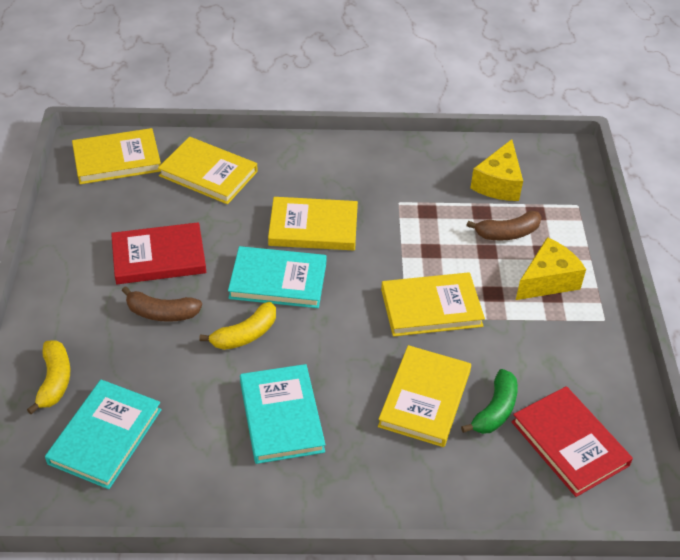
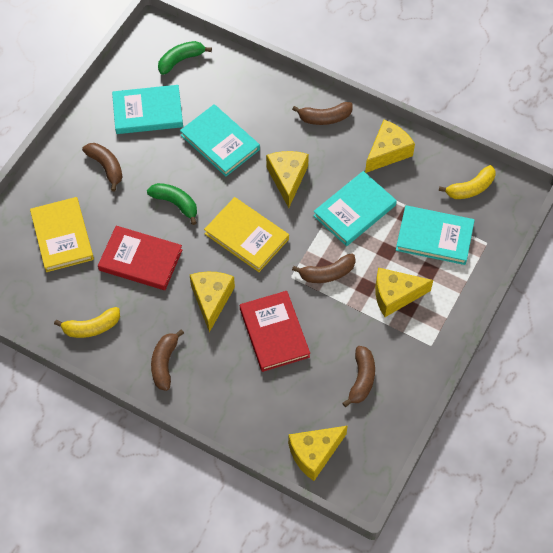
brown banana: [122,286,202,322] [466,211,542,241] = 2 -> [82,143,123,191] [151,329,184,391] [292,102,353,125] [292,253,356,283] [342,346,375,407] = 5
green banana: [461,369,518,434] = 1 -> [147,183,197,225] [158,41,212,75] = 2
turquoise book: [45,379,162,489] [228,246,326,308] [240,364,326,464] = 3 -> [112,85,183,134] [180,104,260,177] [313,171,397,246] [396,205,475,265] = 4
yellow book: [72,128,161,184] [158,137,258,204] [268,197,358,250] [378,345,471,447] [381,272,485,337] = 5 -> [30,197,94,272] [204,197,289,272] = 2
yellow cheese: [470,139,523,201] [516,237,586,300] = 2 -> [190,272,235,332] [266,151,309,208] [288,426,348,481] [365,120,415,173] [375,268,433,317] = 5

